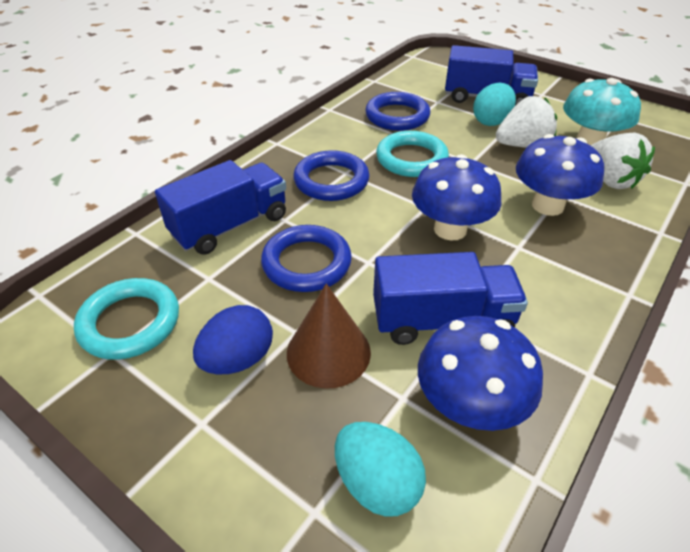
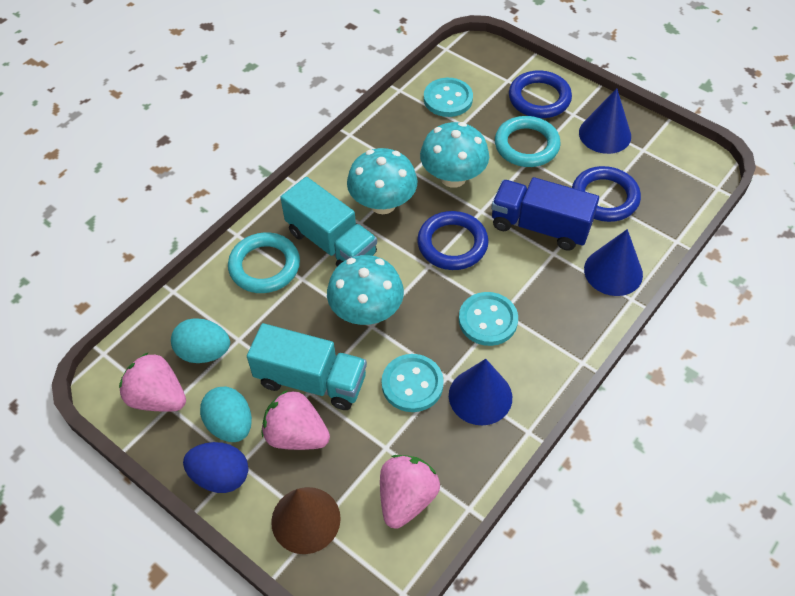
blue cone: none = 0 -> [449,359,512,425] [579,88,631,154] [584,229,643,296] = 3
blue mushroom: [412,154,502,241] [418,316,543,431] [516,134,604,216] = 3 -> none = 0
blue truck: [155,160,286,255] [373,252,528,345] [445,45,538,106] = 3 -> [491,177,599,251] = 1
pink strawberry: none = 0 -> [119,352,186,412] [262,390,330,450] [380,455,440,529] = 3
turquoise button: none = 0 -> [382,354,444,412] [424,78,473,117] [459,292,518,346] = 3
turquoise mushroom: [563,78,641,146] = 1 -> [327,255,404,325] [347,148,418,214] [420,122,489,188] = 3
turquoise truck: none = 0 -> [247,323,367,410] [280,177,377,267] = 2
white strawberry: [496,96,557,148] [591,133,655,189] = 2 -> none = 0

